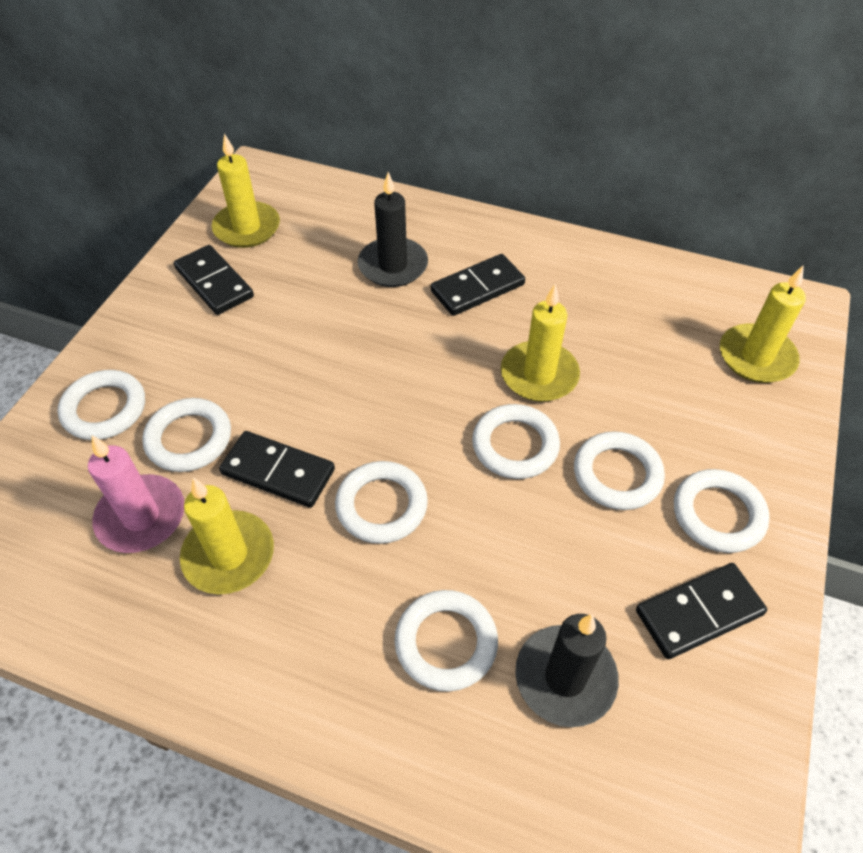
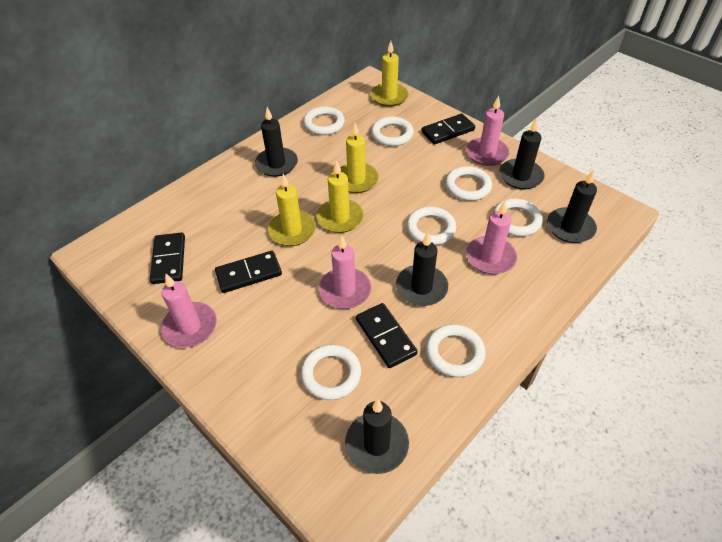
black candle: [357,172,428,287] [515,614,619,727] = 2 -> [255,107,298,177] [345,399,409,474] [396,232,448,306] [499,118,545,190] [547,170,597,243] = 5
pink candle: [88,435,184,553] = 1 -> [161,274,216,348] [319,235,371,309] [466,96,509,166] [466,201,517,274] = 4

